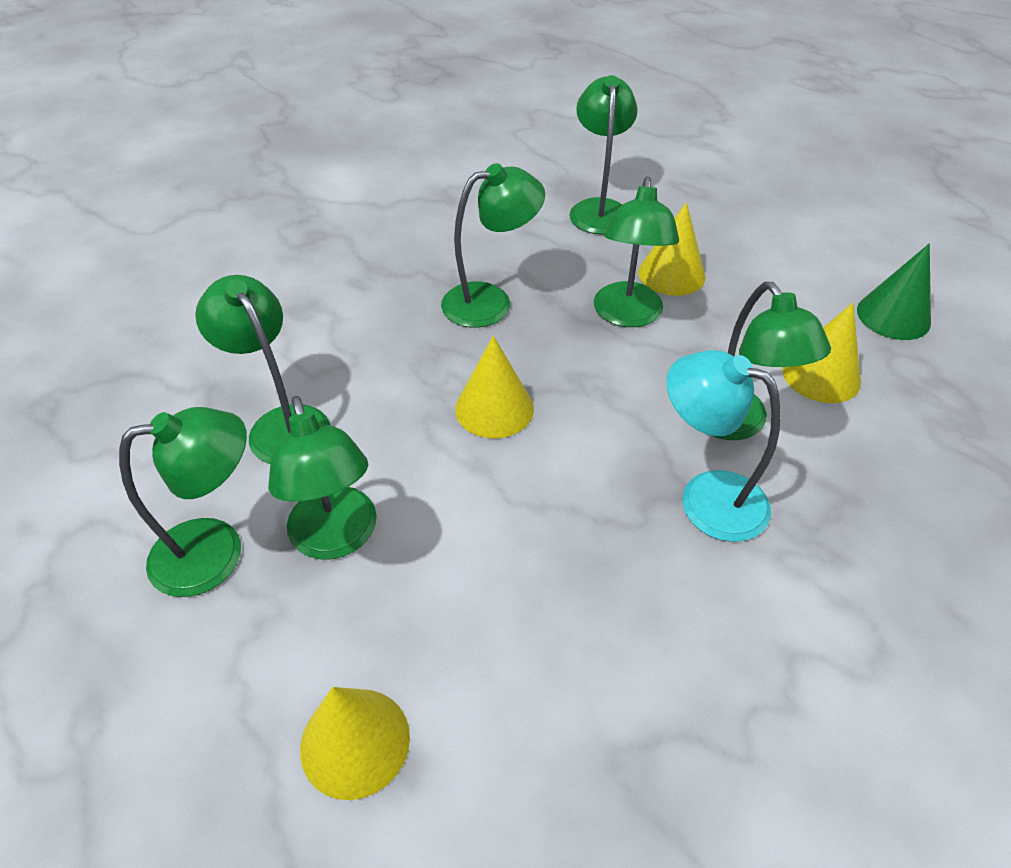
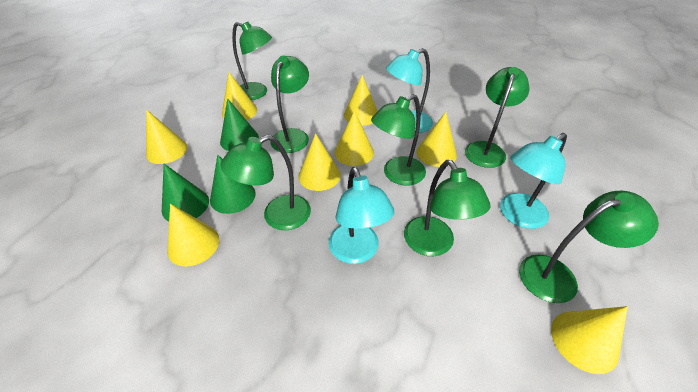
green cone: [857,244,931,340] = 1 -> [162,164,209,221] [210,155,256,214] [220,98,259,151] = 3
turquoise lamp: [666,350,781,542] = 1 -> [329,167,395,264] [386,48,433,133] [500,133,567,229] = 3
yellow cone: [300,687,410,800] [455,336,534,438] [638,202,706,296] [783,303,861,403] = 4 -> [146,109,187,164] [167,204,219,267] [222,72,257,120] [298,134,341,191] [334,111,374,166] [344,75,378,126] [417,112,457,167] [551,306,628,374] = 8

